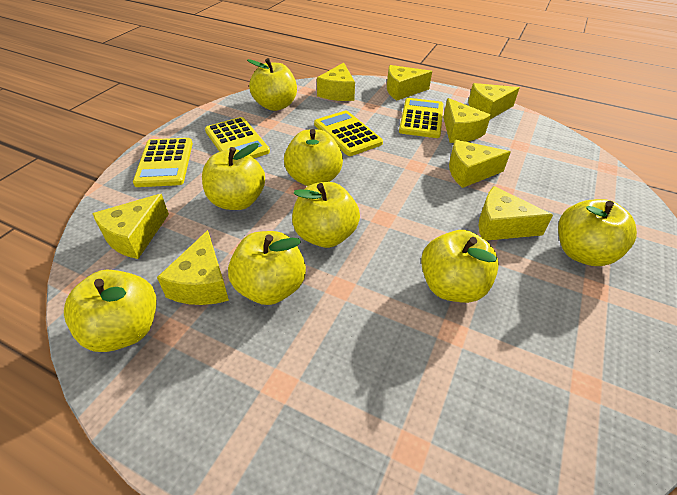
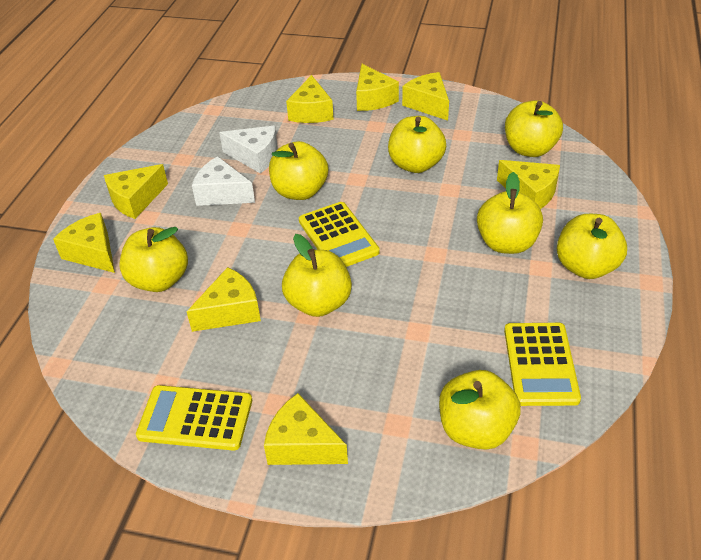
white cheese: none = 0 -> [192,156,255,206] [219,126,277,174] = 2
yellow calculator: [133,138,193,187] [205,117,270,158] [314,111,383,156] [399,98,443,138] = 4 -> [136,385,252,451] [299,202,380,267] [504,323,581,406] = 3

